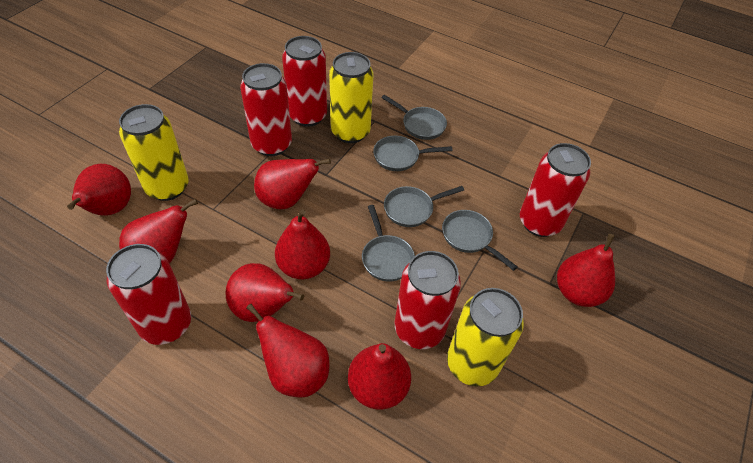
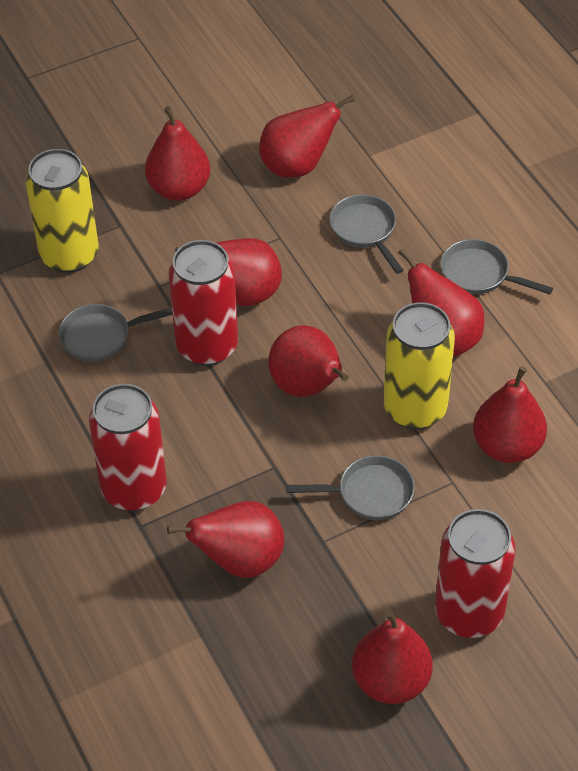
grey pan: [362,205,415,281] [373,136,452,171] [381,95,447,140] [384,186,464,227] [442,210,517,271] = 5 -> [59,304,173,362] [286,455,415,520] [330,194,404,274] [441,239,553,295] = 4
red can: [106,244,191,345] [240,63,292,156] [282,36,327,127] [395,251,461,349] [520,143,591,237] = 5 -> [89,384,167,511] [168,240,238,366] [435,509,515,638] = 3
yellow can: [119,104,189,201] [329,52,373,143] [447,288,524,386] = 3 -> [25,149,99,273] [383,302,455,429] = 2

